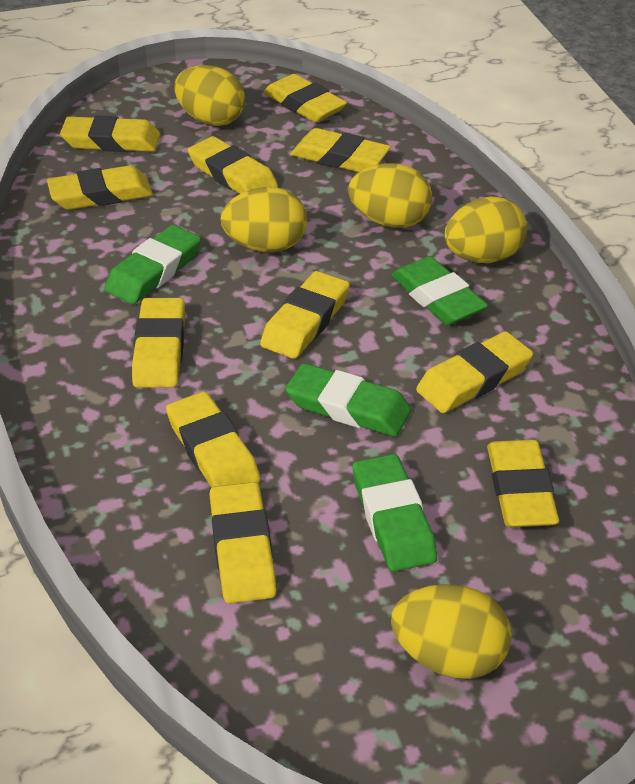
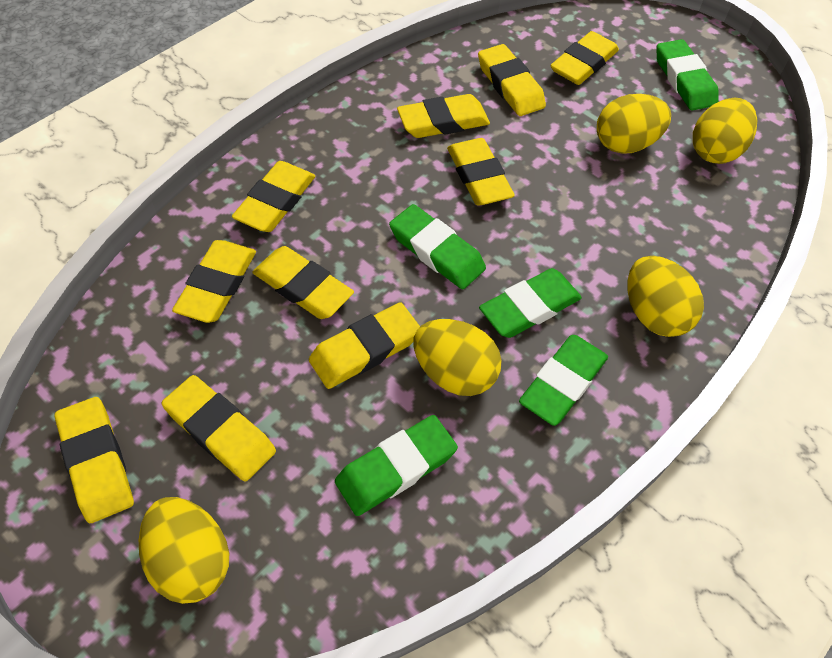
green eraser: [104,225,201,304] [285,363,412,437] [353,454,437,572] [391,256,488,325] = 4 -> [335,415,458,516] [389,204,486,289] [479,268,582,338] [519,335,608,426] [656,39,719,110] = 5
yellow eraser: [47,165,153,210] [60,116,160,152] [132,298,185,388] [166,392,261,487] [188,136,278,194] [210,482,277,604] [260,271,350,359] [263,74,347,122] [290,128,391,172] [416,331,533,413] [487,440,559,527] = 11 -> [55,397,134,523] [162,375,276,481] [172,240,256,323] [232,161,315,232] [252,246,354,319] [309,302,420,389] [397,94,490,138] [447,138,515,206] [478,44,546,116] [550,31,619,85] = 10

